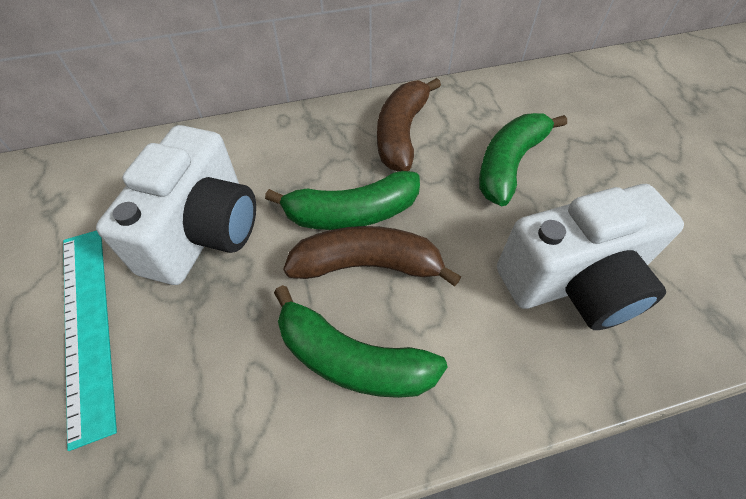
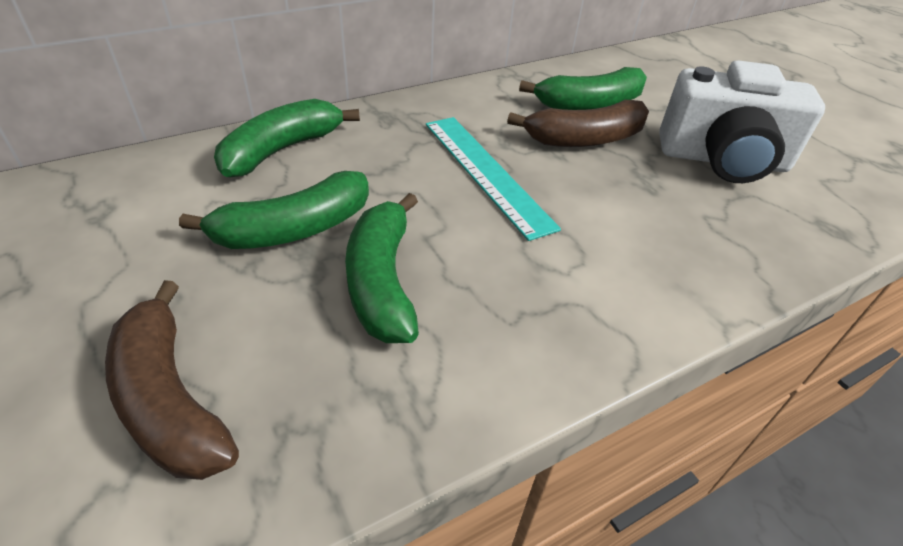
green banana: [265,171,420,230] [274,285,448,398] [479,113,567,206] = 3 -> [179,171,369,249] [214,99,360,177] [345,193,419,343] [519,67,647,110] = 4
white camera: [96,125,256,285] [497,184,684,330] = 2 -> [659,60,825,183] = 1

